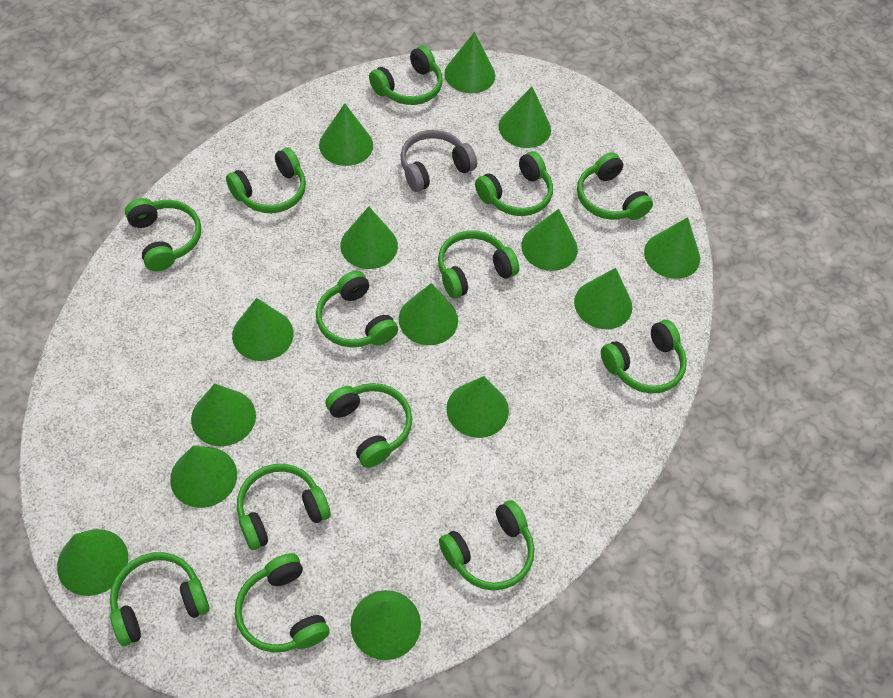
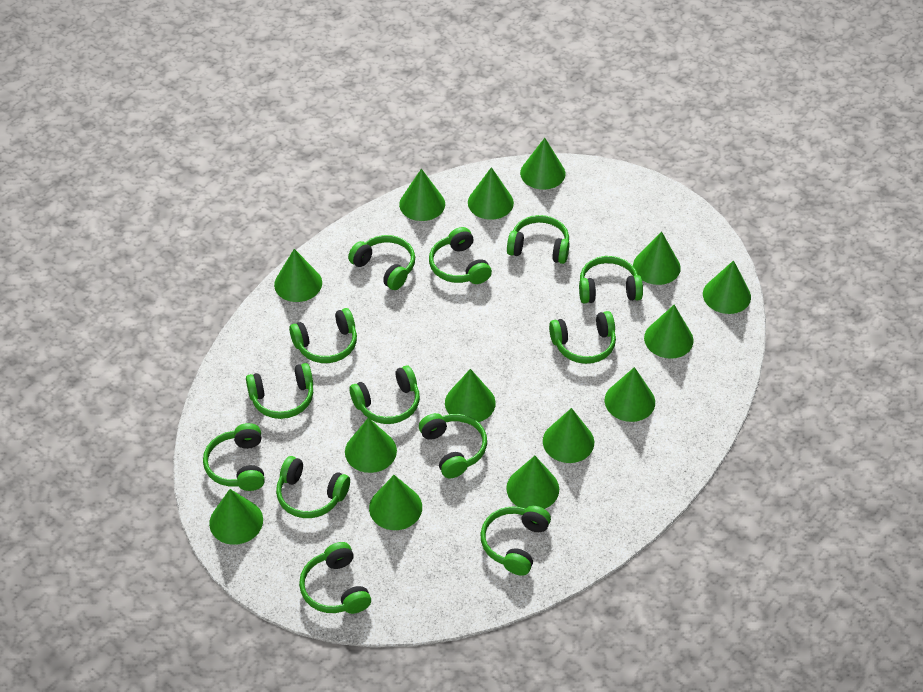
grey headphones: [400,130,477,192] = 1 -> none = 0

